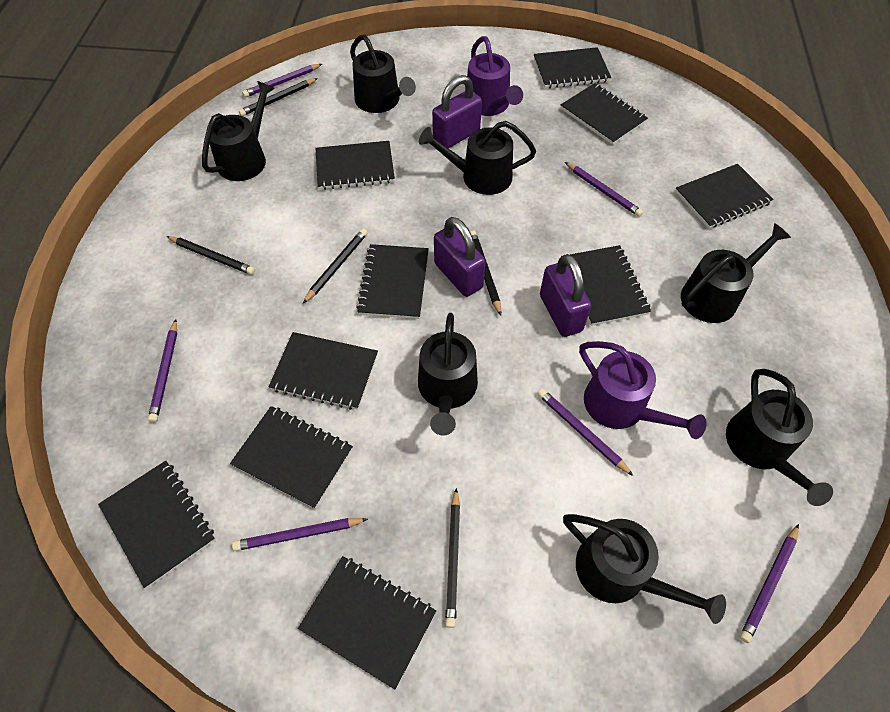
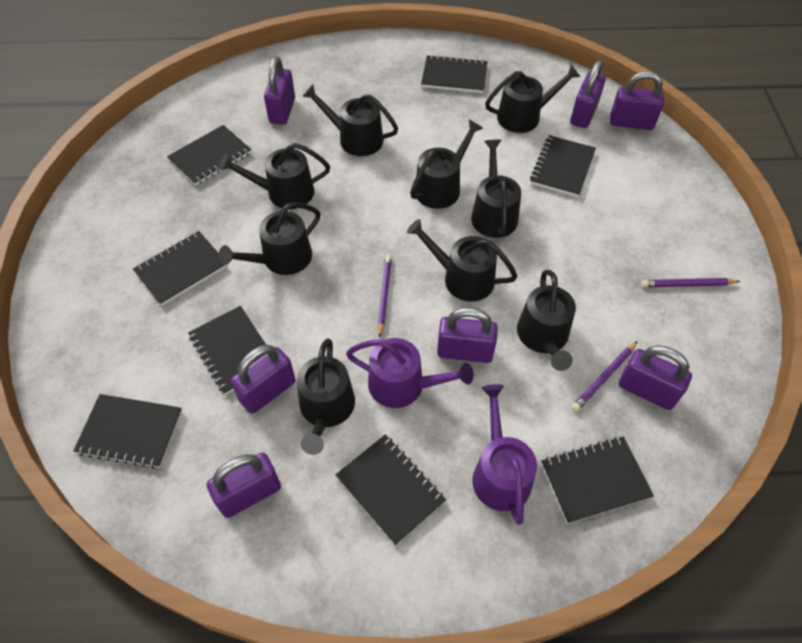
black notebook: [98,461,215,588] [230,406,353,509] [269,332,378,410] [298,556,436,689] [316,141,395,190] [356,244,429,319] [534,47,611,88] [561,83,648,145] [570,245,651,326] [675,164,774,229] = 10 -> [73,394,182,469] [133,231,228,306] [167,125,251,186] [188,306,266,395] [336,434,446,546] [421,55,487,93] [530,135,596,197] [541,436,654,524] = 8
black pencil: [166,236,255,275] [239,78,318,116] [303,228,368,304] [445,488,460,628] [470,231,501,316] = 5 -> none = 0
black watering can: [202,81,275,181] [350,34,416,113] [418,313,478,436] [419,121,536,195] [563,514,726,624] [681,223,791,323] [726,369,833,506] = 7 -> [219,143,330,209] [219,202,320,275] [297,338,355,455] [302,84,398,156] [407,219,517,302] [410,120,483,209] [471,140,521,238] [485,65,580,133] [517,270,576,371] = 9
purple padlock: [432,75,482,148] [434,217,486,297] [540,254,591,337] = 3 -> [207,453,281,518] [231,345,296,414] [264,56,295,125] [437,307,498,363] [570,60,606,128] [610,71,664,130] [618,346,692,410] = 7
purple pencil: [148,319,177,422] [232,518,368,551] [242,64,322,98] [537,389,633,476] [565,162,643,217] [740,524,799,643] = 6 -> [377,254,392,338] [571,341,638,412] [641,278,741,287] = 3

